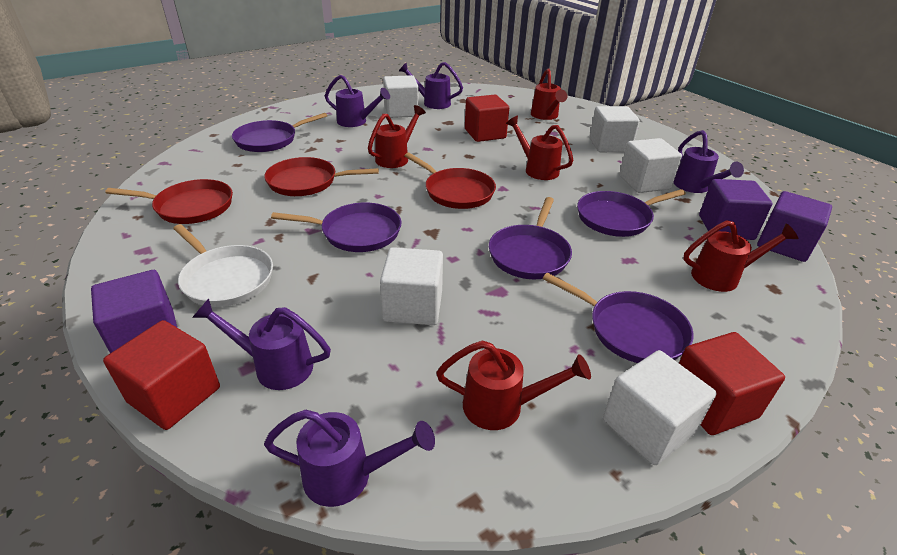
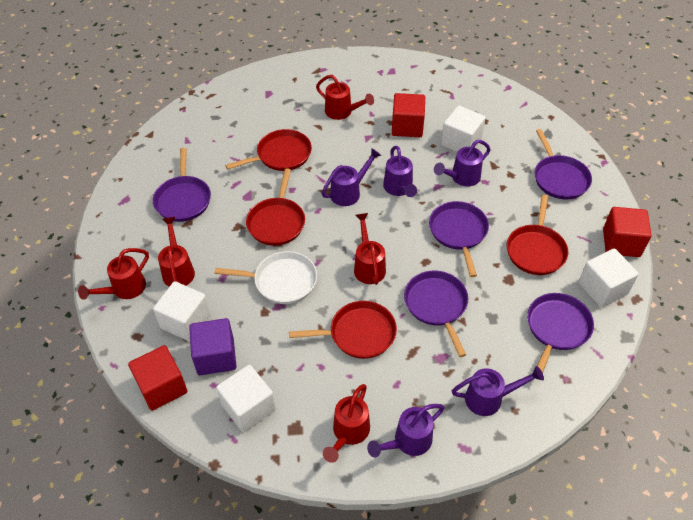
purple cube: [91,270,177,353] [699,179,773,240] [757,191,832,262] = 3 -> [189,318,237,375] = 1
red pan: [105,179,233,224] [264,157,379,196] [404,153,496,209] = 3 -> [225,129,312,171] [246,168,305,246] [289,301,397,359] [506,195,568,275] = 4
white cube: [380,247,443,325] [383,75,419,118] [589,106,640,152] [603,350,717,465] [619,138,682,193] = 5 -> [153,281,210,342] [216,365,276,432] [441,106,486,152] [578,249,639,308] = 4

